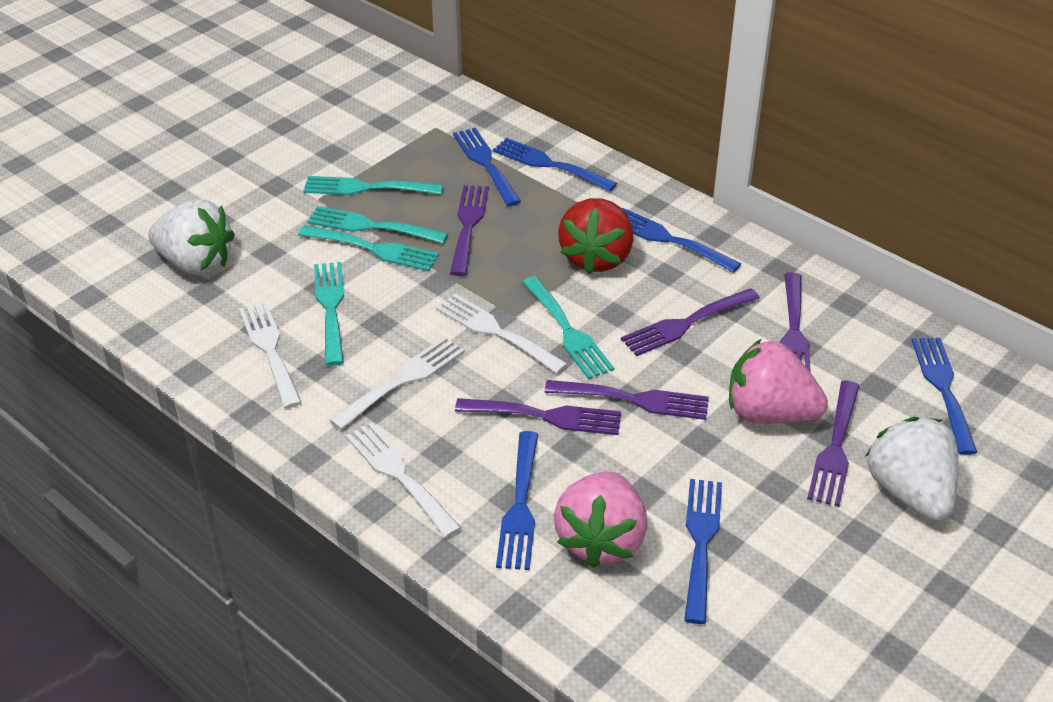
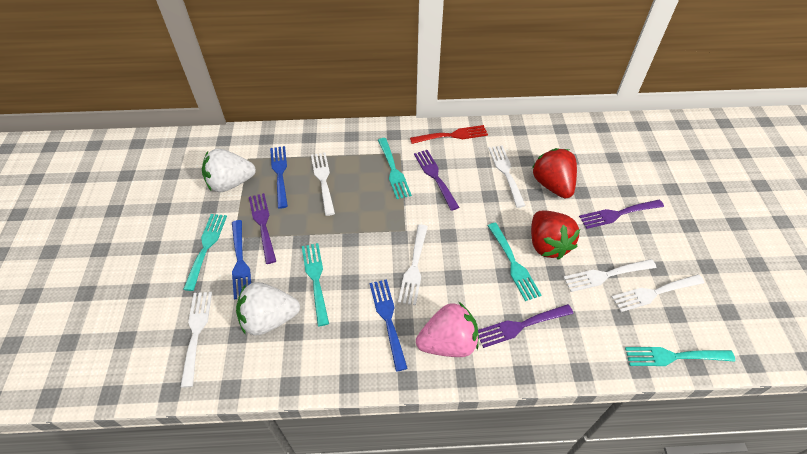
blue fork: [453,128,521,206] [493,138,617,192] [496,431,538,570] [622,208,741,273] [684,479,722,624] [911,338,977,455] = 6 -> [232,220,251,300] [270,146,288,209] [370,279,408,372] = 3
pink strawberry: [554,472,647,568] [729,339,828,423] = 2 -> [416,302,479,357] = 1
purple fork: [450,185,489,276] [455,398,621,435] [544,380,709,420] [621,288,760,356] [780,273,811,373] [807,381,859,507] = 6 -> [249,193,276,264] [414,150,460,211] [478,304,573,348] [579,200,664,229] = 4
red fork: none = 0 -> [410,125,488,144] = 1
red strawberry: [558,198,633,274] = 1 -> [531,210,580,260] [532,148,577,198] = 2
white fork: [239,302,302,409] [329,336,465,430] [346,422,461,538] [436,294,568,374] = 4 -> [181,292,212,388] [311,153,335,216] [398,224,428,305] [488,145,526,208] [563,259,656,292] [612,274,705,312] = 6

